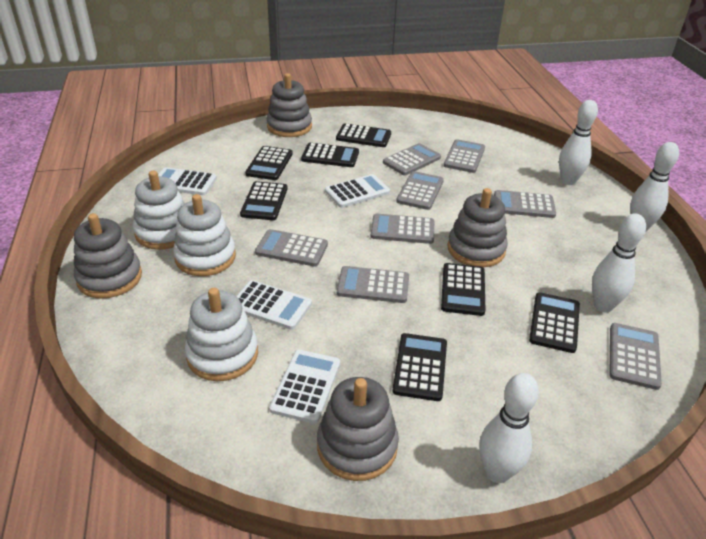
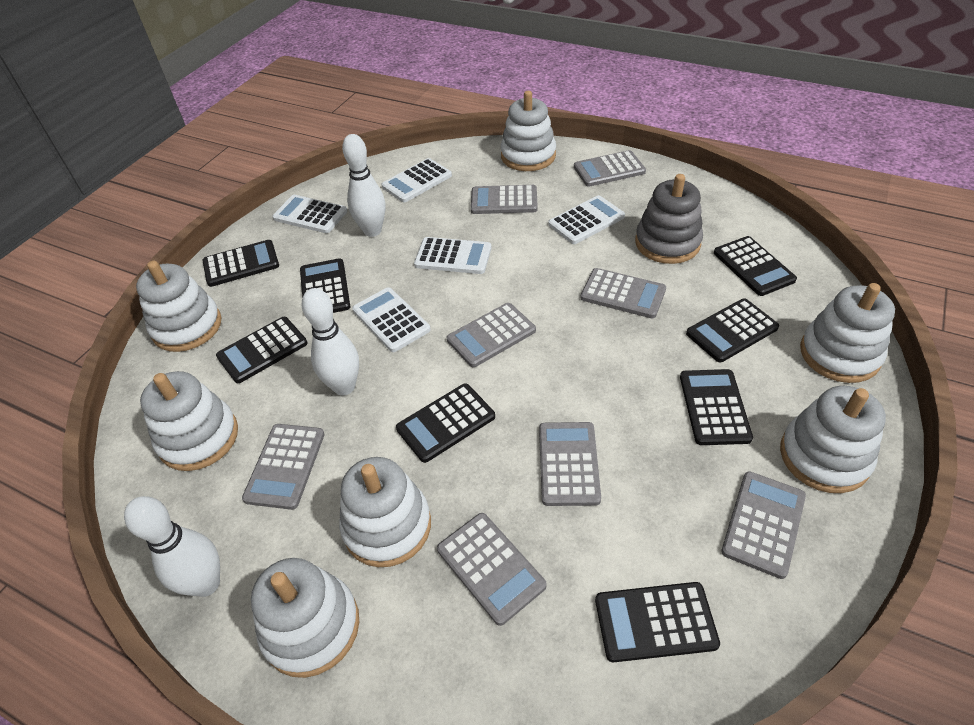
black calculator: [240,181,287,220] [245,146,293,180] [301,143,359,167] [336,123,391,147] [392,333,447,401] [441,263,485,316] [529,292,580,353] = 7 -> [202,240,279,287] [216,317,308,383] [300,258,350,313] [396,383,495,463] [595,582,720,662] [680,369,753,445] [686,299,779,362] [714,236,797,296] = 8
grey stacking toy: [74,213,142,298] [267,73,312,137] [317,377,399,481] [447,188,508,267] = 4 -> [635,174,703,264] = 1
white bowling pin: [479,373,539,483] [559,100,598,185] [592,213,646,313] [630,142,679,232] = 4 -> [124,496,220,597] [302,288,359,396] [342,134,386,237] = 3
white calculator: [158,167,217,195] [237,280,312,330] [269,349,340,424] [325,174,390,208] = 4 -> [272,195,348,233] [352,287,431,352] [382,158,452,202] [414,237,492,274] [548,195,625,244] = 5
white stacking toy: [133,171,185,250] [173,194,236,276] [185,288,258,381] = 3 -> [136,261,222,352] [140,371,238,471] [251,558,359,678] [339,457,431,567] [501,91,556,171] [780,386,886,493] [800,283,895,383] = 7

